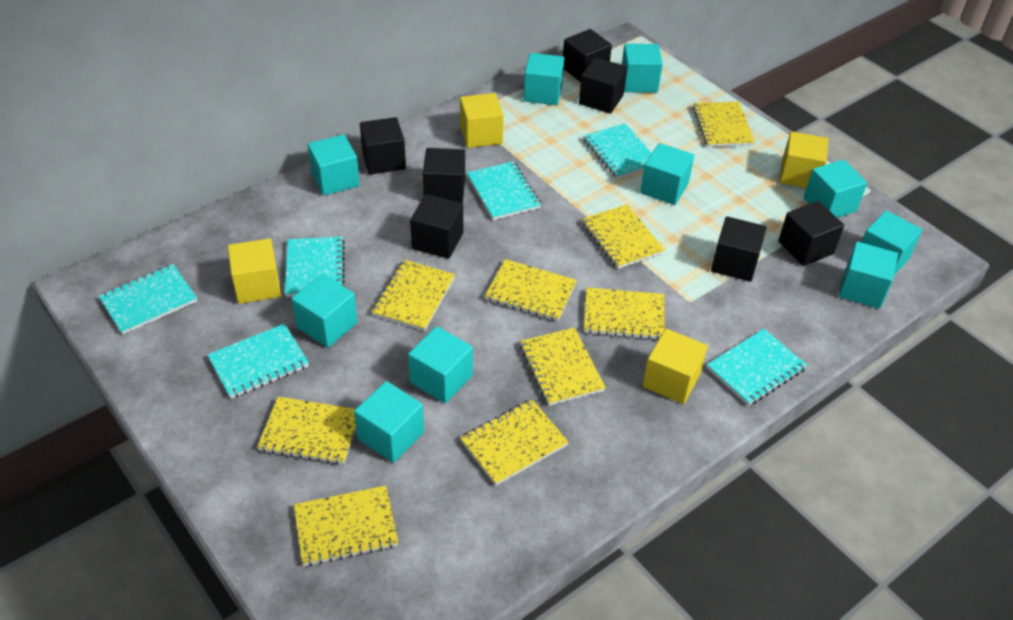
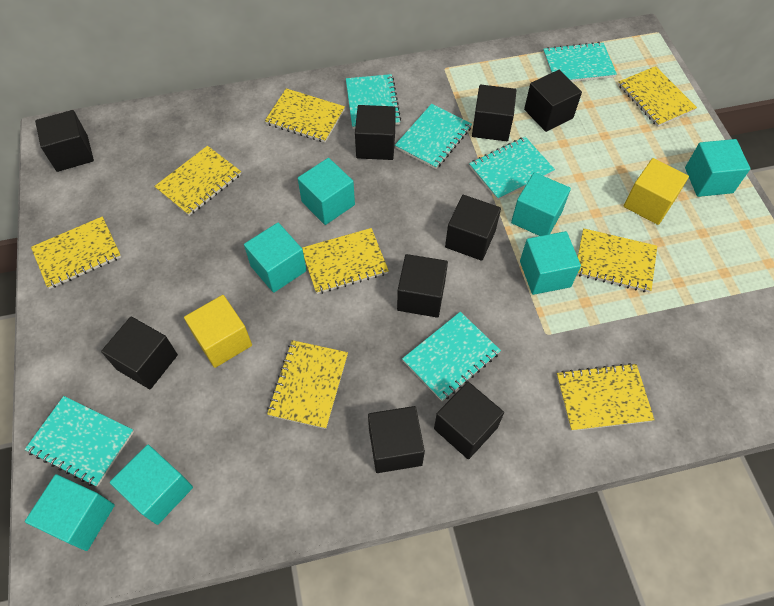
black cube: [360,117,406,175] [410,194,463,259] [423,148,465,203] [563,29,612,82] [579,57,627,114] [711,216,767,282] [778,201,844,266] = 7 -> [35,110,94,172] [101,316,178,389] [355,105,396,160] [368,406,425,473] [397,254,448,318] [434,382,504,459] [445,195,501,261] [472,85,517,141] [524,70,582,132] = 9
turquoise cube: [291,274,358,348] [308,134,360,196] [354,381,424,463] [408,326,473,403] [523,53,564,105] [622,44,663,93] [640,143,694,205] [804,160,867,218] [839,241,898,309] [861,211,922,275] = 10 -> [25,474,115,551] [110,445,193,525] [244,223,307,293] [298,158,355,225] [511,172,571,236] [520,231,581,295] [685,139,750,197] = 7
yellow cube: [228,238,281,304] [460,93,504,148] [642,329,708,404] [779,132,828,188] = 4 -> [184,295,252,368] [624,158,689,225] = 2
yellow notebook: [257,397,356,465] [294,485,398,566] [372,260,455,331] [460,399,569,486] [485,259,577,321] [520,327,606,406] [582,204,665,269] [584,287,665,340] [692,102,755,147] = 9 -> [31,217,121,289] [154,146,241,216] [265,88,345,143] [267,340,348,429] [302,228,389,294] [556,363,654,431] [577,228,657,292] [618,66,697,127] = 8

